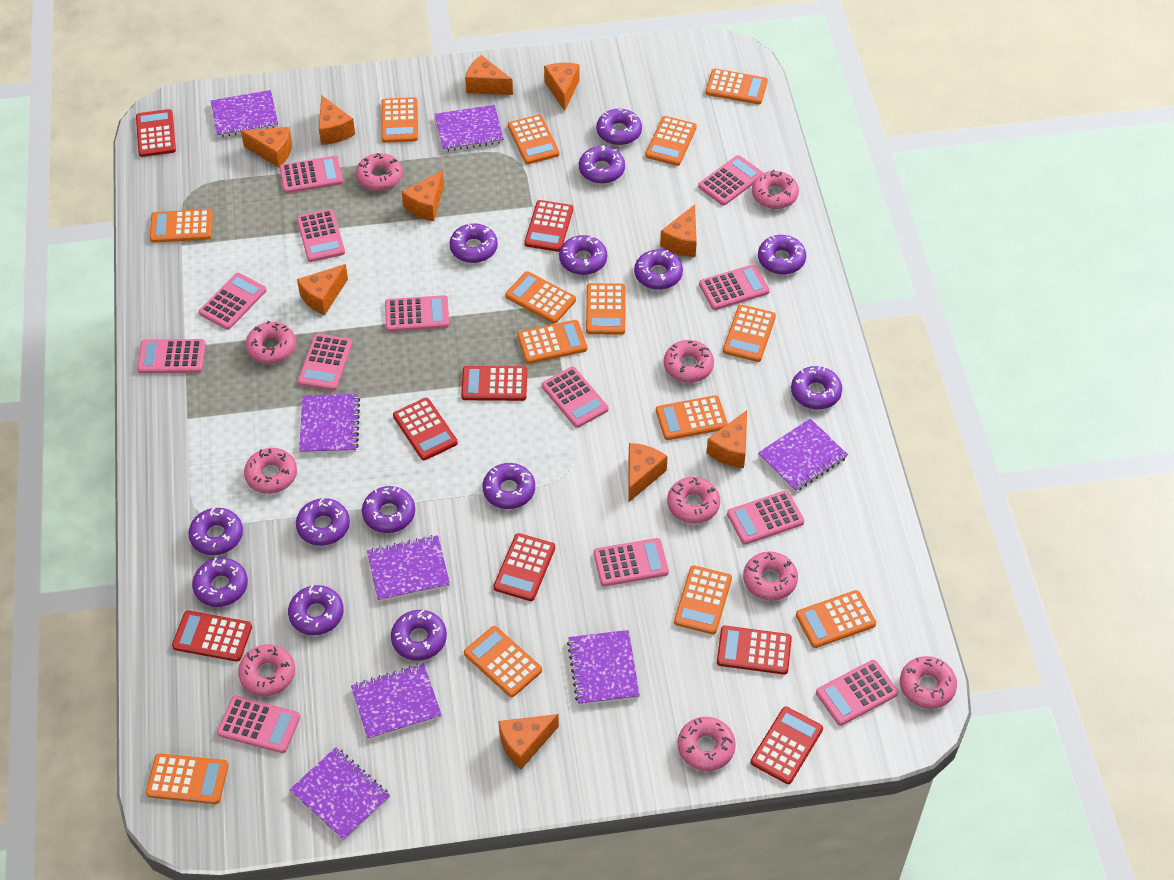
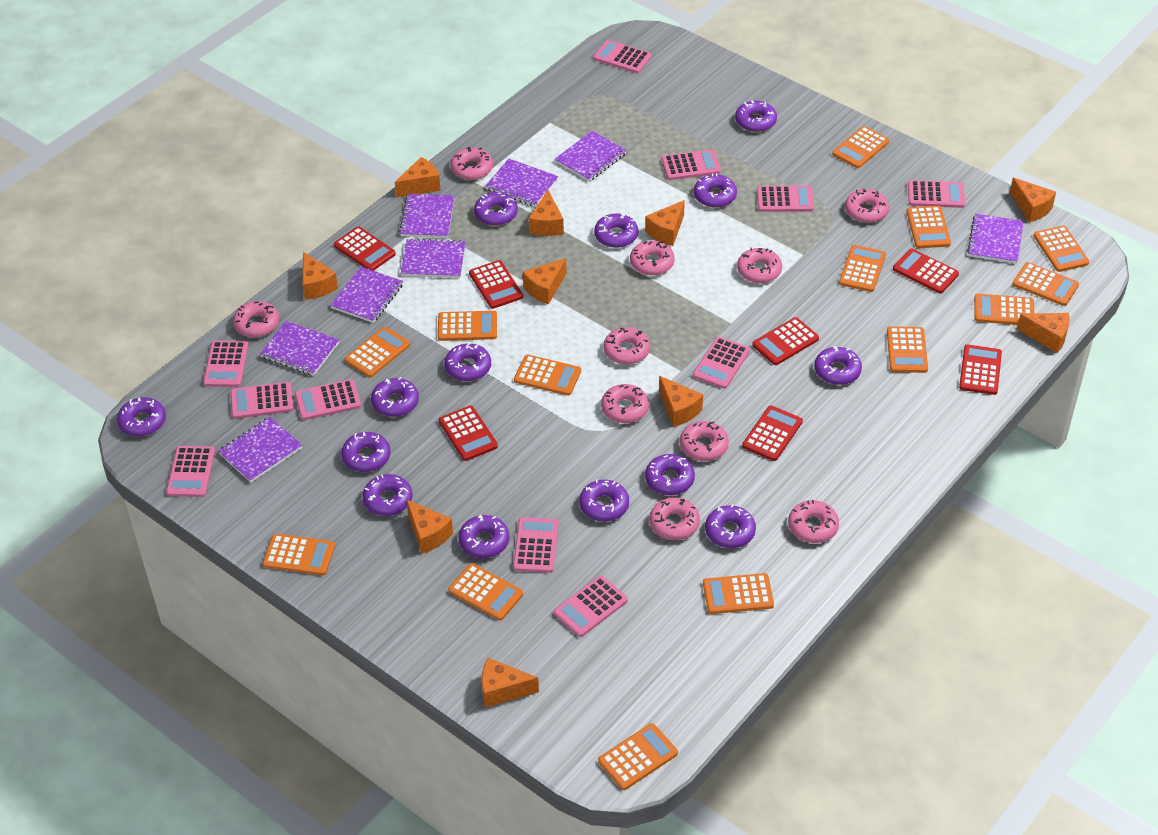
pink calculator: [137,339,206,373] [199,273,267,330] [217,696,300,753] [279,156,343,193] [297,209,345,262] [298,334,352,391] [385,295,449,332] [542,367,608,428] [594,538,669,586] [698,155,763,205] [699,264,770,310] [727,490,804,545] [816,660,899,726] = 13 -> [166,446,215,497] [203,340,249,387] [230,382,293,419] [295,379,361,420] [513,517,559,573] [554,576,628,637] [593,40,652,73] [662,149,721,180] [693,337,750,389] [757,186,814,212] [908,180,965,208] = 11
red calculator: [136,109,176,157] [172,611,252,662] [393,398,458,460] [461,366,527,401] [493,533,555,601] [524,200,573,252] [717,626,792,675] [751,706,823,784] = 8 -> [334,227,396,271] [439,406,498,461] [469,260,523,309] [742,405,803,461] [752,317,819,365] [893,249,959,294] [959,344,1002,395] = 7

